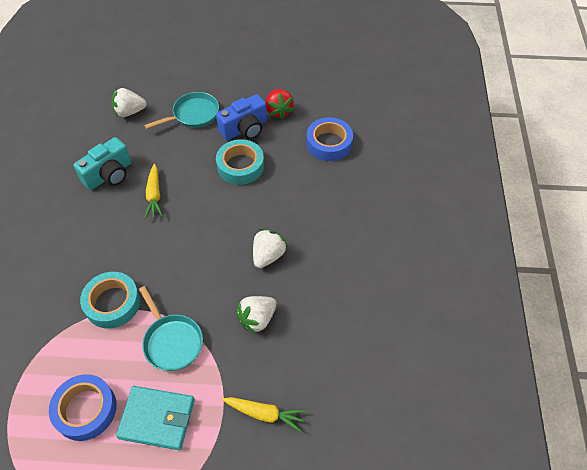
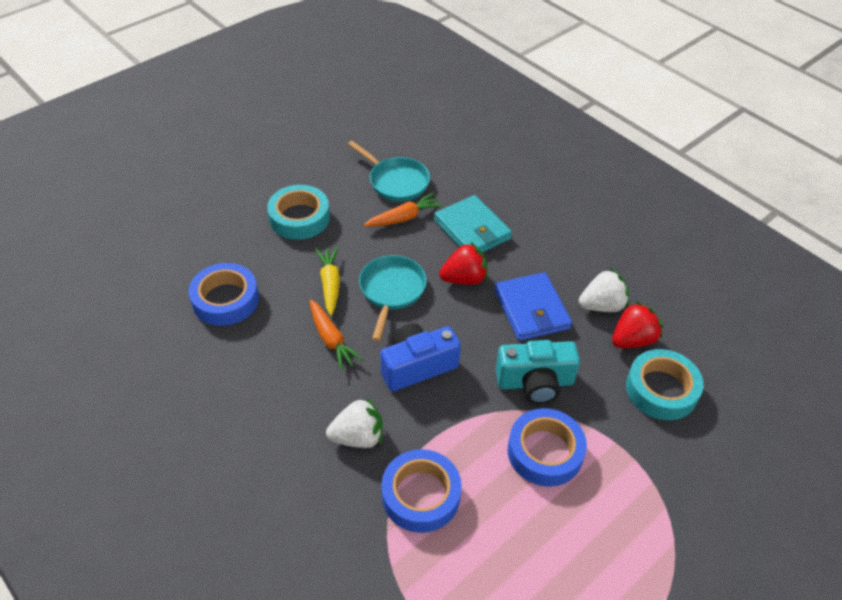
blue tape: [49,374,117,441] [306,117,353,161] = 2 -> [188,263,259,326] [381,449,462,533] [508,408,587,487] = 3
blue wallet: none = 0 -> [494,272,572,341] = 1
orange carrot: none = 0 -> [310,300,363,371] [364,193,443,227] = 2
red strawberry: [266,89,294,119] = 1 -> [439,242,488,285] [612,301,663,348] = 2
white strawberry: [111,88,147,117] [236,296,277,334] [253,229,288,268] = 3 -> [326,397,383,448] [579,268,629,312] = 2
yellow carrot: [145,164,163,219] [222,397,306,432] = 2 -> [315,247,340,316] = 1

